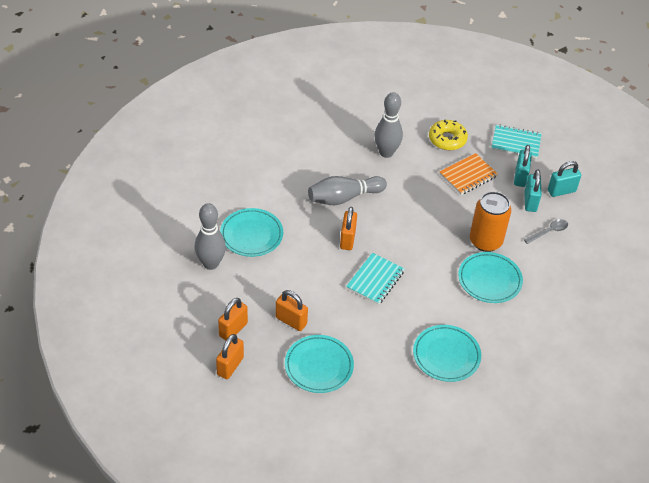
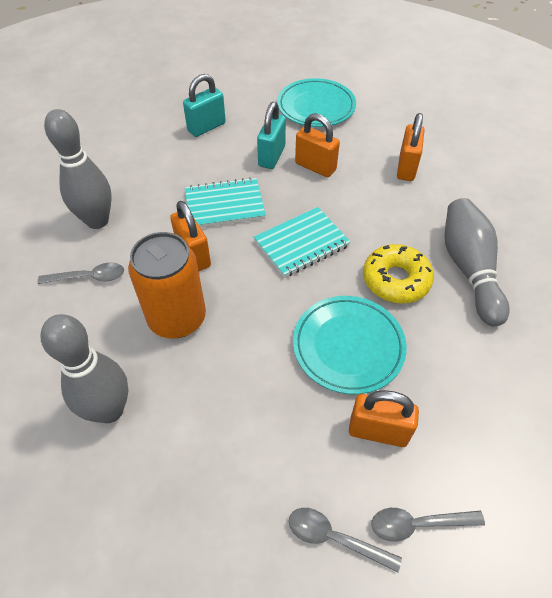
grey spoon: [524,219,568,244] = 1 -> [38,263,124,284] [289,508,402,573] [371,508,485,542] = 3
orange notebook: [439,153,498,195] = 1 -> none = 0
turquoise padlock: [514,145,532,187] [524,169,542,212] [548,161,581,197] = 3 -> [183,74,226,137] [257,102,286,169] = 2
turquoise plate: [220,208,283,257] [285,335,354,393] [413,325,481,382] [458,252,523,303] = 4 -> [277,78,356,127] [293,296,407,394] = 2

